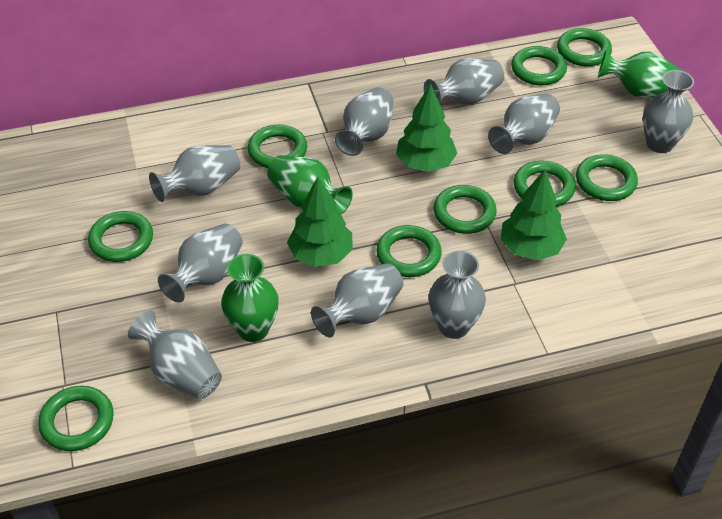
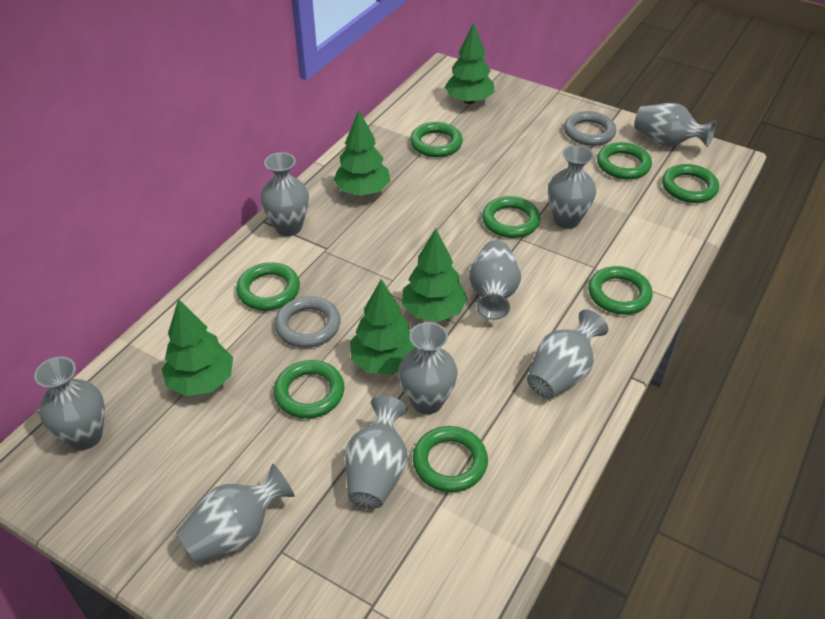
green ring: [38,386,114,451] [88,211,153,262] [248,124,307,168] [376,225,442,277] [433,185,497,234] [511,46,567,85] [514,161,576,207] [557,28,612,67] [576,154,638,201] = 9 -> [236,262,300,310] [274,360,344,418] [410,122,463,157] [413,426,488,492] [482,196,541,238] [588,266,652,315] [597,142,652,180] [662,164,719,203] = 8
green tree: [287,176,353,267] [396,84,457,172] [501,170,567,260] = 3 -> [162,299,233,396] [333,110,390,196] [350,279,416,374] [402,228,467,322] [445,22,495,104] = 5
green vase: [221,254,279,342] [267,155,353,214] [598,50,683,98] = 3 -> none = 0
grey ring: none = 0 -> [275,296,341,348] [564,111,616,146] = 2

